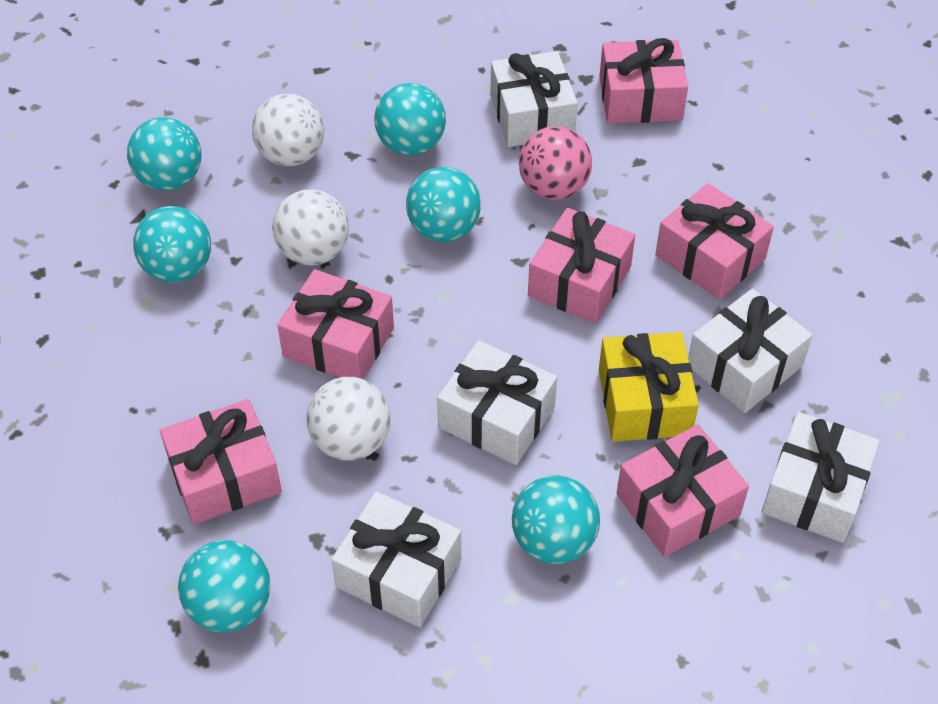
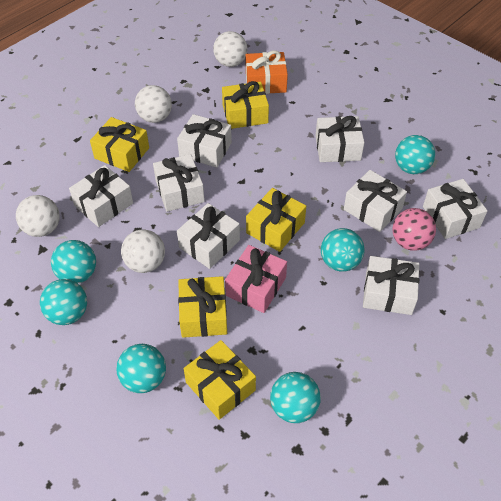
orange gift: none = 0 -> [246,50,288,94] = 1
pink gift: [160,399,282,524] [277,269,394,379] [528,208,635,324] [599,38,688,124] [616,425,749,557] [655,183,774,299] = 6 -> [225,245,287,313] = 1
white ball: [252,94,324,166] [272,189,349,265] [306,377,390,461] = 3 -> [16,195,60,237] [121,229,165,273] [135,85,172,123] [213,31,247,67] = 4
white gift: [331,491,461,627] [437,340,557,465] [490,51,578,147] [688,288,813,413] [762,412,880,543] = 5 -> [69,165,133,227] [153,154,205,212] [177,114,232,168] [177,203,240,269] [315,116,364,162] [344,170,407,232] [363,256,419,315] [423,179,488,239] = 8
yellow gift: [599,332,699,442] = 1 -> [90,117,149,172] [178,276,227,338] [183,340,256,420] [222,81,269,129] [246,188,306,252] = 5

